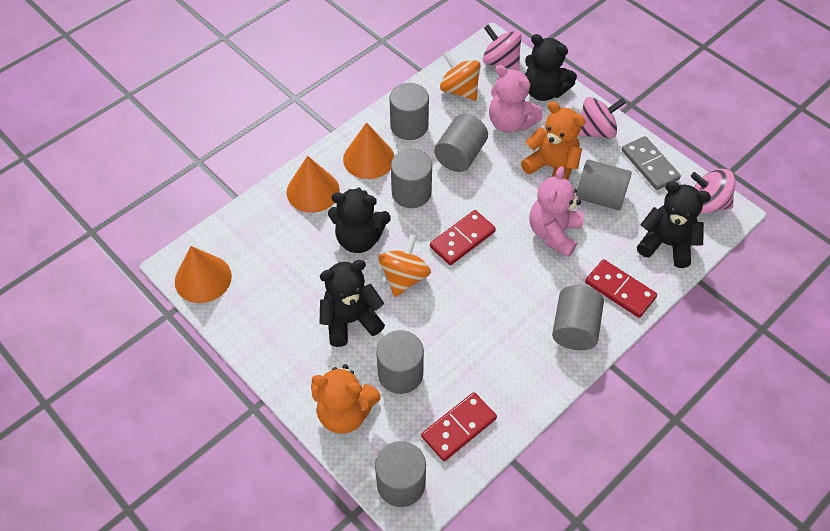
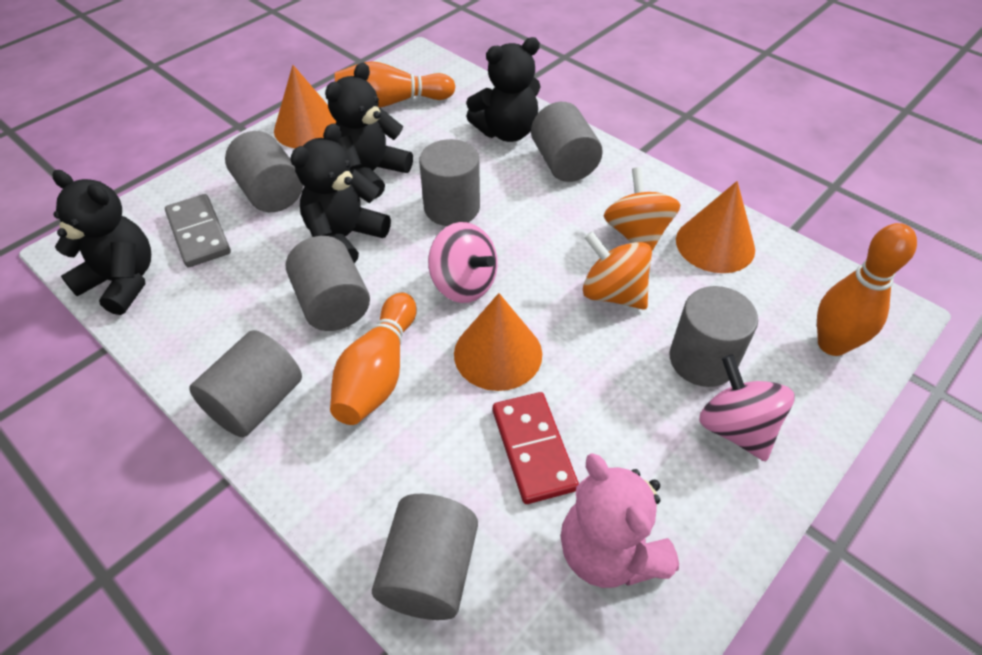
orange bowling pin: none = 0 -> [330,293,417,425] [335,61,455,108] [817,223,917,356] = 3
orange teddy bear: [311,364,381,434] [521,101,585,180] = 2 -> none = 0
pink spinning top: [483,24,522,71] [578,97,626,138] [691,169,736,214] = 3 -> [428,222,498,303] [699,355,795,461] = 2
pink teddy bear: [489,65,543,133] [529,166,584,257] = 2 -> [561,453,679,588] = 1
red domino: [421,392,497,461] [430,210,496,265] [585,259,657,318] = 3 -> [493,392,579,504] = 1

